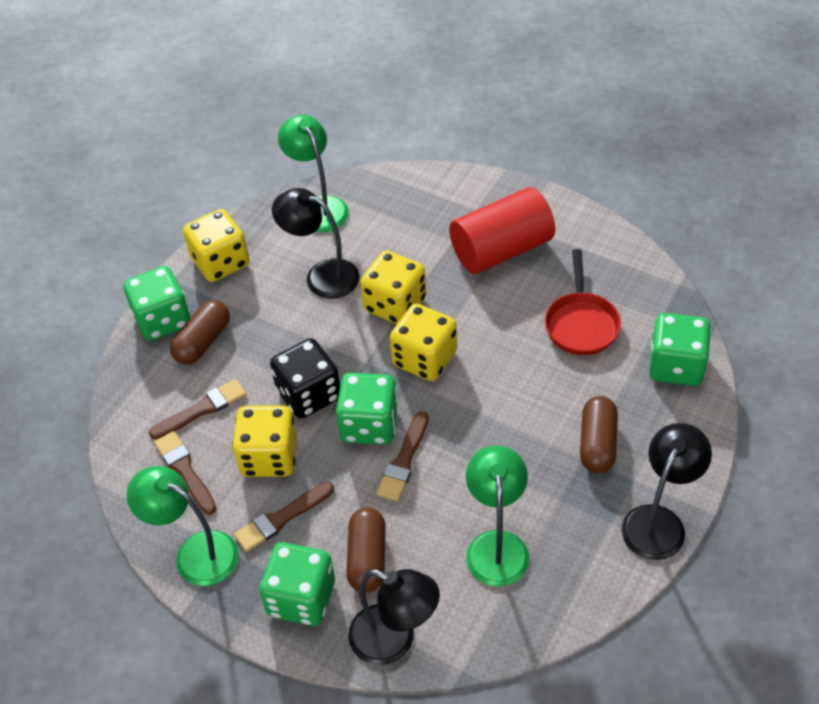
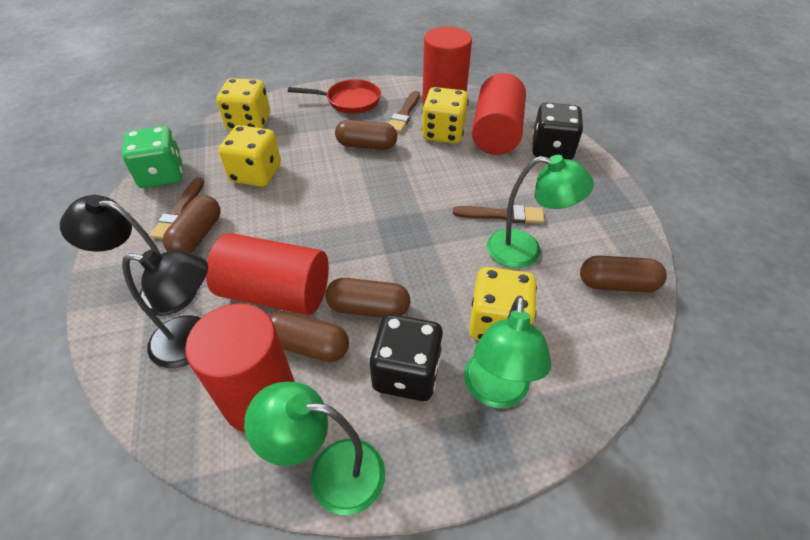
black dice: [270,338,340,419] = 1 -> [369,314,443,401] [532,103,583,160] = 2
black lamp: [272,188,359,299] [348,569,440,665] [622,423,712,560] = 3 -> [60,195,197,316] [122,250,208,368] = 2
brown brush: [149,379,246,439] [154,431,216,515] [234,482,334,552] [376,411,429,501] = 4 -> [150,177,204,239] [388,91,420,133] [453,205,544,224] = 3
brown capsule: [170,300,230,365] [346,507,386,593] [580,396,618,473] = 3 -> [163,195,221,253] [269,311,349,362] [325,278,410,318] [335,120,397,150] [580,255,667,292] = 5
green dice: [124,266,191,341] [259,542,335,626] [336,373,398,445] [649,313,711,386] = 4 -> [122,126,183,188] = 1
red cylinder: [449,187,555,274] = 1 -> [185,303,295,433] [206,233,329,315] [422,27,472,106] [472,73,526,155] = 4

